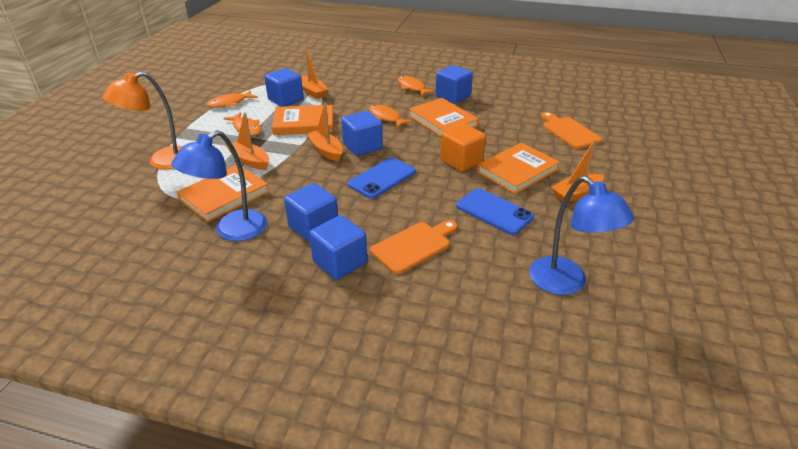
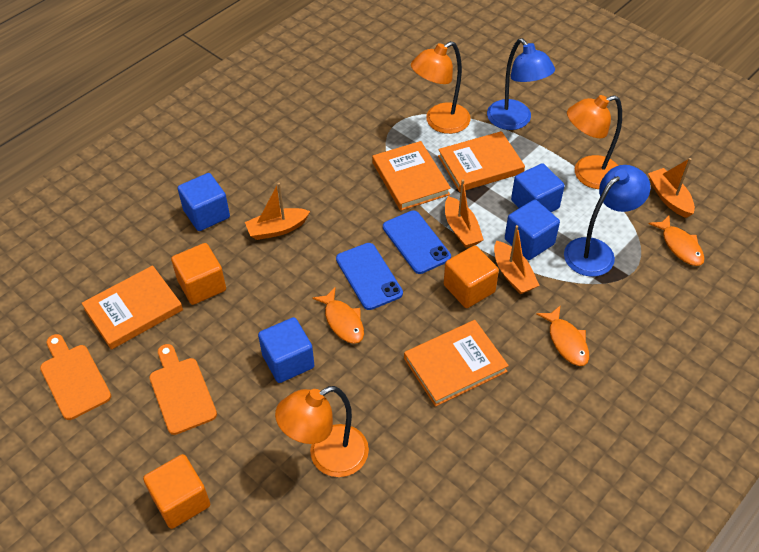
blue cube: [264,68,304,107] [284,183,338,242] [309,215,367,280] [341,111,383,156] [435,65,473,104] = 5 -> [177,173,230,231] [258,317,314,383] [505,200,560,260] [511,163,565,212] = 4
orange cube: [440,123,486,172] = 1 -> [143,454,210,529] [171,243,226,305] [444,245,499,308] = 3
orange fish: [207,90,258,108] [223,112,262,136] [369,105,412,128] [398,76,435,96] = 4 -> [312,287,364,344] [536,306,589,366] [649,215,705,266] = 3
orange lamp: [102,71,183,169] = 1 -> [275,386,369,477] [411,41,471,134] [567,95,622,189] = 3

